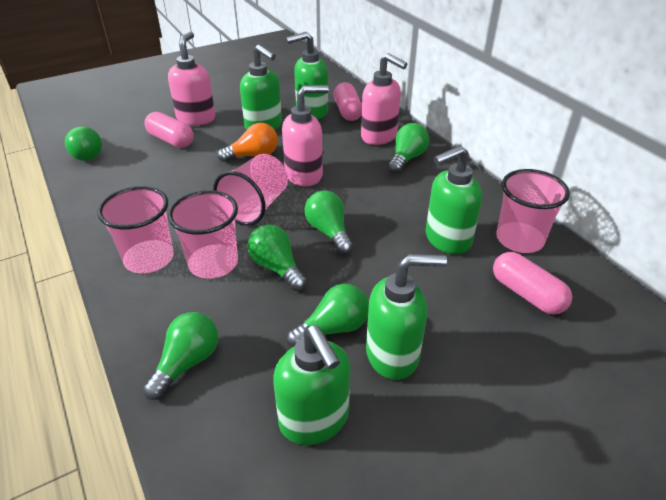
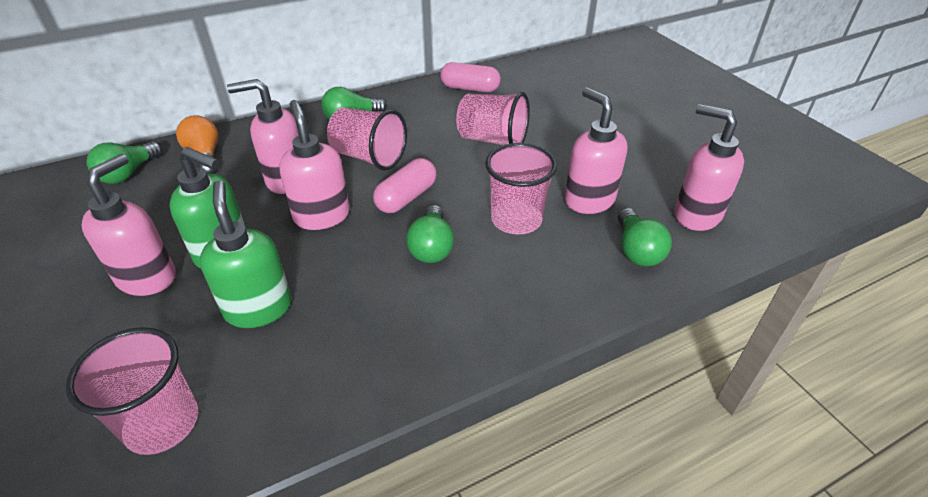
green light bulb: [65,126,102,161] [143,312,218,400] [248,224,307,291] [287,284,369,347] [305,190,353,254] [388,123,429,174] = 6 -> [87,141,162,184] [321,87,387,120] [406,205,454,263] [618,208,672,266] = 4
green soap dispenser: [240,45,282,130] [273,325,350,445] [286,32,328,120] [366,254,447,380] [426,145,482,254] = 5 -> [169,147,246,269] [200,180,291,328] = 2
pink capsule: [145,112,194,148] [334,82,362,121] [493,252,572,315] = 3 -> [373,158,437,213] [440,62,501,92] = 2
pink soap dispenser: [168,31,215,125] [282,85,329,186] [361,53,407,145] = 3 -> [81,154,176,296] [227,79,299,194] [279,100,350,230] [565,87,627,214] [674,104,744,231] = 5

